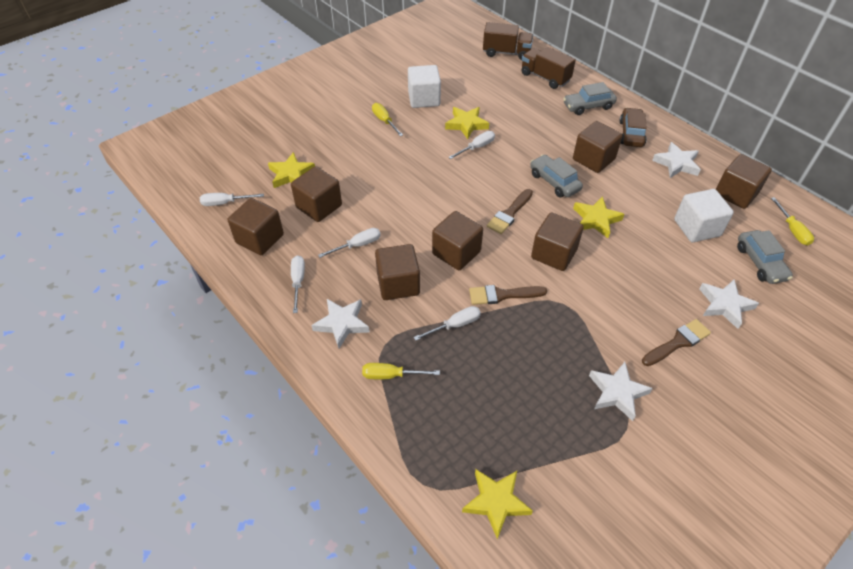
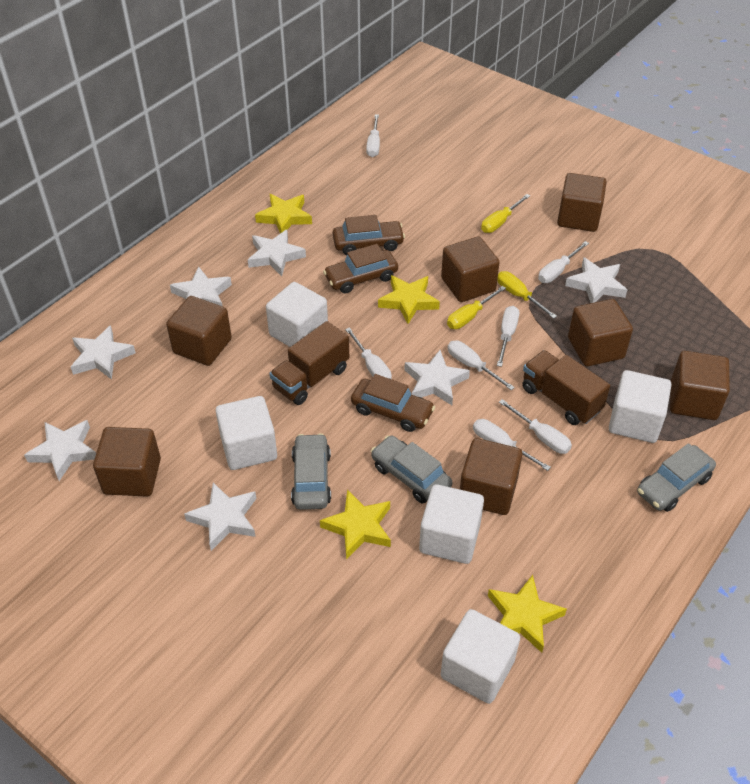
brown brush: [469,285,547,305] [487,189,533,234] [642,319,711,366] = 3 -> none = 0
brown car: [619,108,647,147] = 1 -> [323,244,398,294] [333,215,405,255] [351,374,435,432] = 3
white cube: [408,65,441,108] [674,189,734,242] = 2 -> [216,396,277,470] [266,282,328,347] [419,484,484,564] [441,609,520,704] [609,370,671,443] = 5
white screwdriver: [200,193,264,206] [291,255,305,313] [318,228,381,258] [414,306,481,341] [448,131,495,159] = 5 -> [345,327,392,379] [366,114,380,157] [448,340,515,390] [473,419,551,471] [497,306,519,367] [499,399,572,454] [538,241,589,283] = 7
white star: [311,299,370,348] [589,362,653,421] [652,142,701,178] [699,279,759,329] = 4 -> [24,420,96,481] [71,325,136,380] [170,266,232,307] [184,482,256,551] [248,230,306,276] [404,350,470,405] [565,257,627,303] = 7

